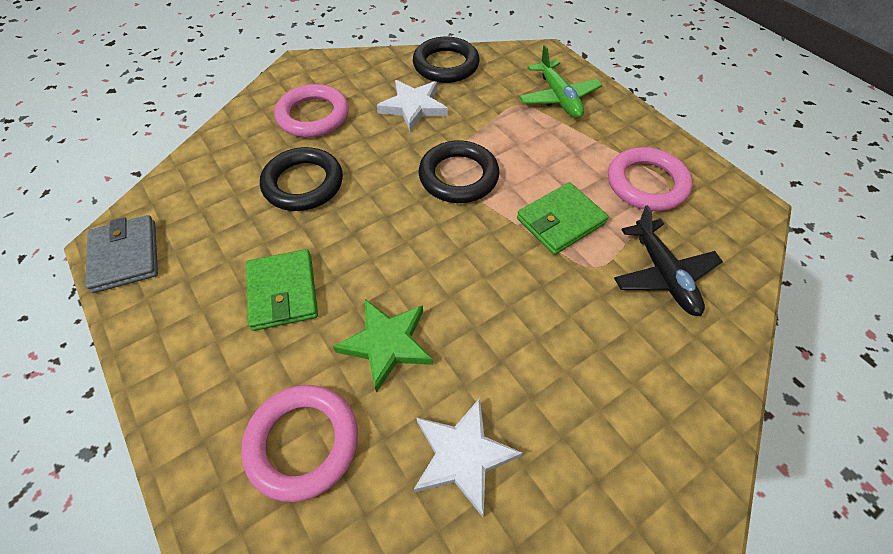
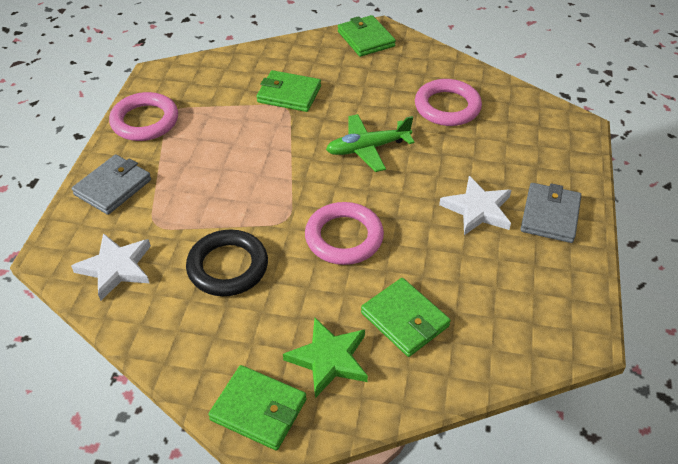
black plane: [614,205,723,316] = 1 -> none = 0
black ring: [260,147,343,211] [413,37,480,83] [419,140,499,203] = 3 -> [186,230,268,296] = 1
green wallet: [246,249,318,331] [517,182,609,255] = 2 -> [208,365,307,451] [257,70,321,112] [338,15,396,57] [361,278,451,357] = 4
grey wallet: [85,215,158,293] = 1 -> [72,154,151,215] [520,183,581,243] = 2

